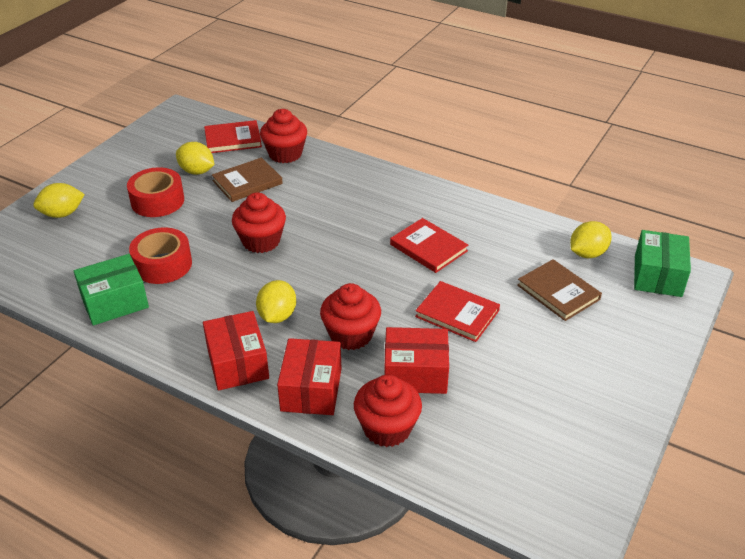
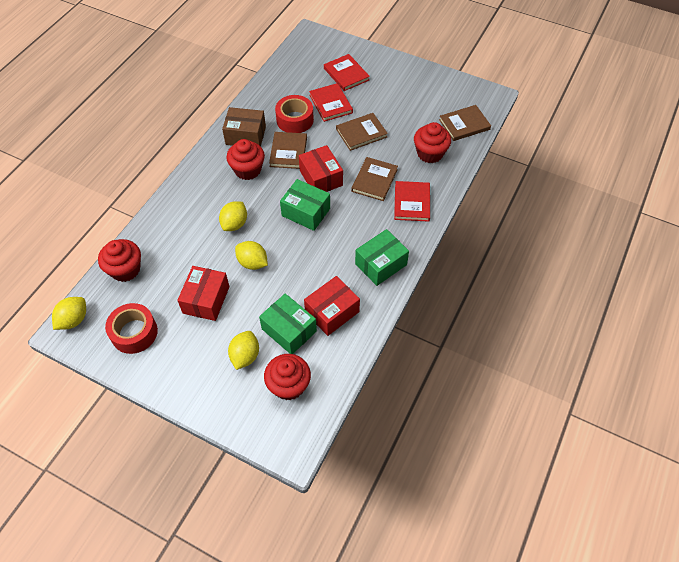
brown book: [212,157,283,202] [517,259,602,321] = 2 -> [269,132,307,169] [336,113,388,151] [351,157,398,201] [439,105,491,141] = 4
brown box: none = 0 -> [222,107,266,146] = 1
green box: [74,254,149,325] [634,230,691,297] = 2 -> [259,294,317,354] [280,179,330,231] [355,229,409,286] = 3

